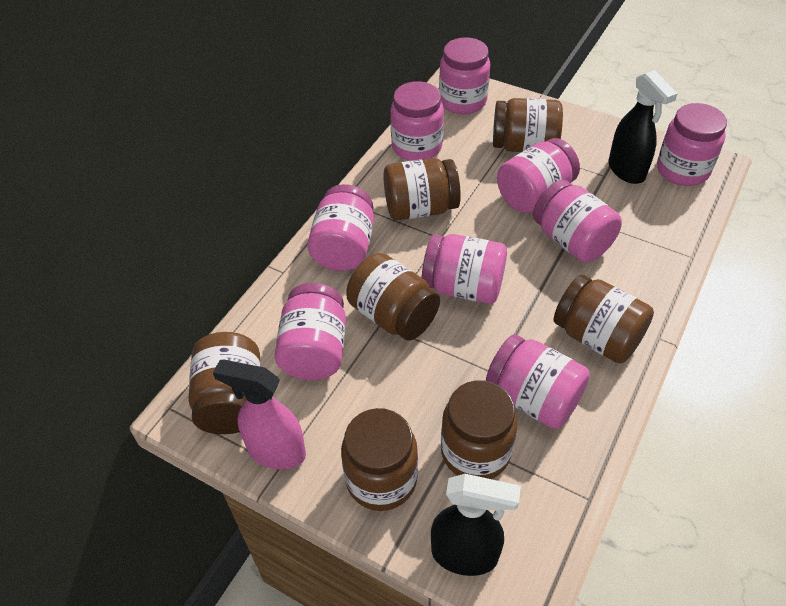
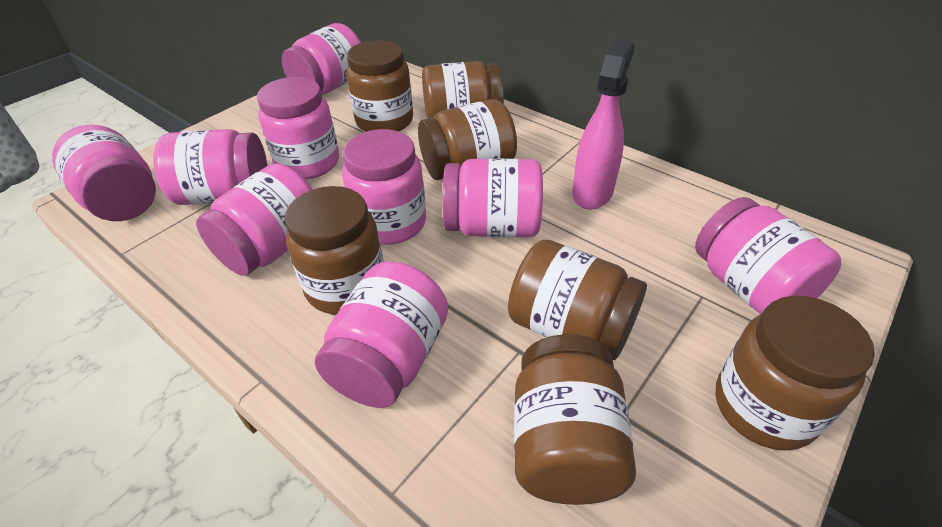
black spray bottle: [431,474,521,576] [608,70,678,184] = 2 -> none = 0

